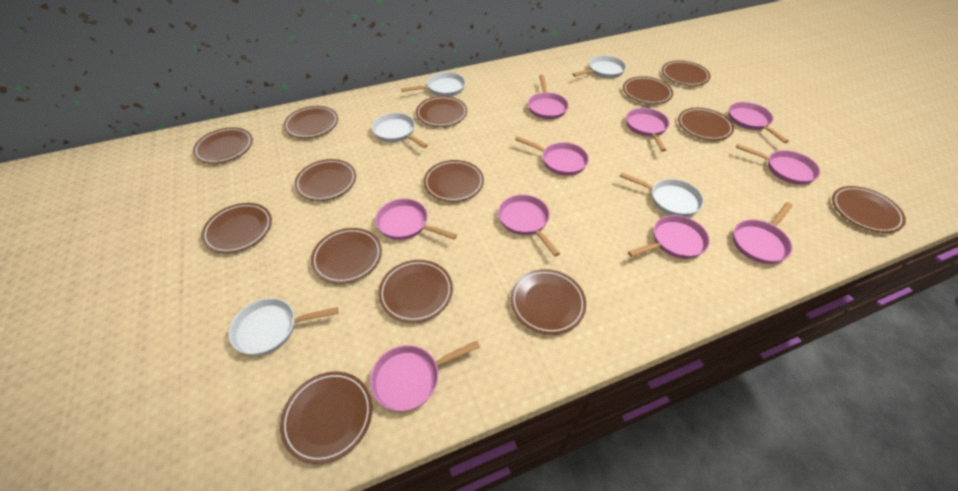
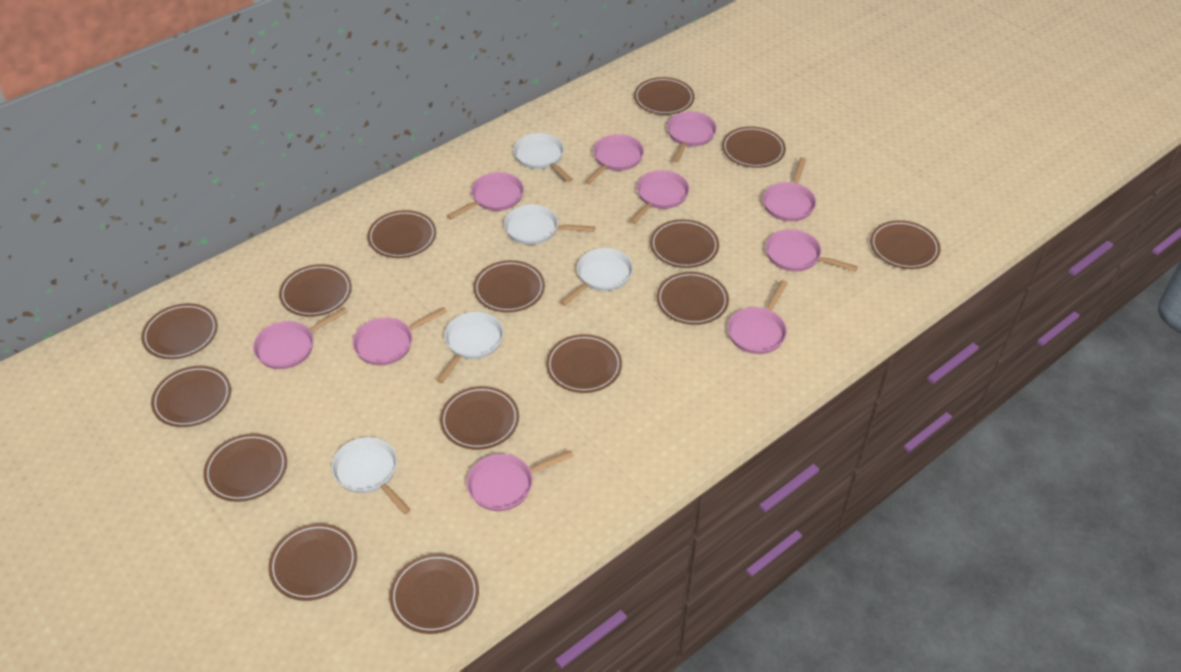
brown plate: [193,127,253,163] [201,203,272,253] [280,372,372,464] [284,106,338,138] [294,159,356,201] [311,228,382,284] [378,260,453,323] [416,96,467,127] [424,160,484,202] [510,269,586,334] [623,76,673,104] [662,60,711,86] [678,108,734,140] [832,186,906,233] = 14 -> [141,303,218,359] [151,366,231,427] [203,433,287,502] [268,523,357,601] [279,264,352,317] [367,210,436,258] [389,553,479,634] [440,386,519,450] [473,260,545,313] [546,334,622,393] [634,77,695,115] [650,219,719,268] [657,272,729,325] [722,126,786,168] [870,220,941,269] = 15

